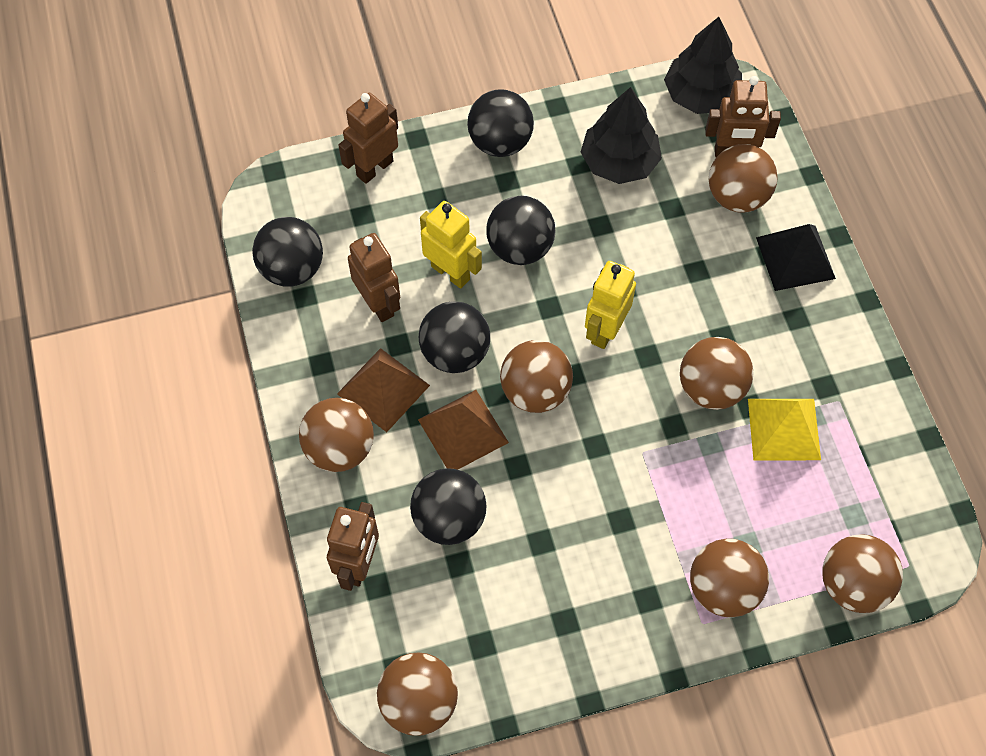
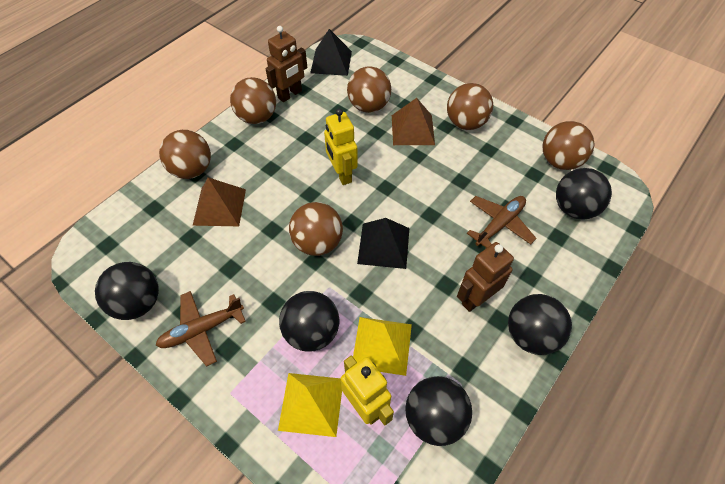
black pyramid: [756,224,836,291] = 1 -> [310,29,352,76] [357,218,409,269] = 2
black tree: [580,87,662,184] [664,17,742,114] = 2 -> none = 0
brown ball: [299,398,374,472] [377,652,458,736] [500,340,573,413] [680,337,754,410] [690,539,769,617] [709,144,778,212] [822,534,903,613] = 7 -> [159,130,211,179] [230,77,276,124] [289,202,343,256] [347,66,391,113] [447,83,493,130] [543,121,594,170] = 6
brown plane: none = 0 -> [156,291,246,367] [467,196,537,248] = 2
brown robot: [327,502,379,591] [338,92,398,184] [348,233,400,322] [705,76,781,157] = 4 -> [265,26,307,102] [457,242,514,312] = 2
yellow pyramid: [748,399,821,460] = 1 -> [278,373,342,437] [353,317,412,376] = 2

